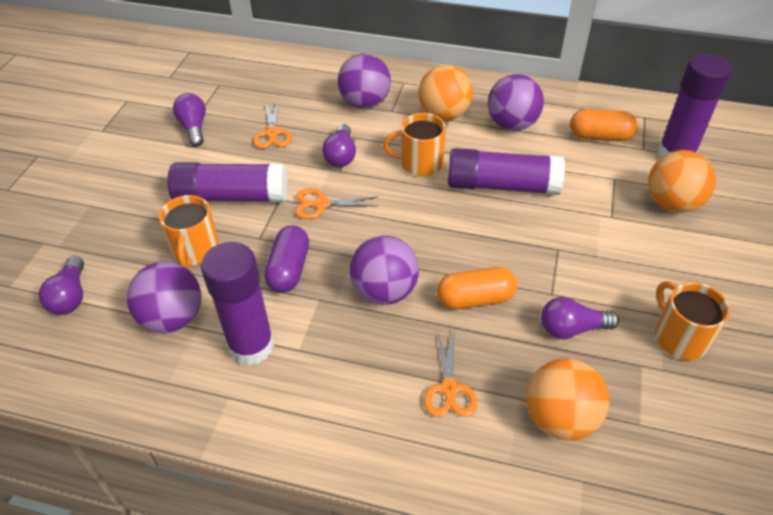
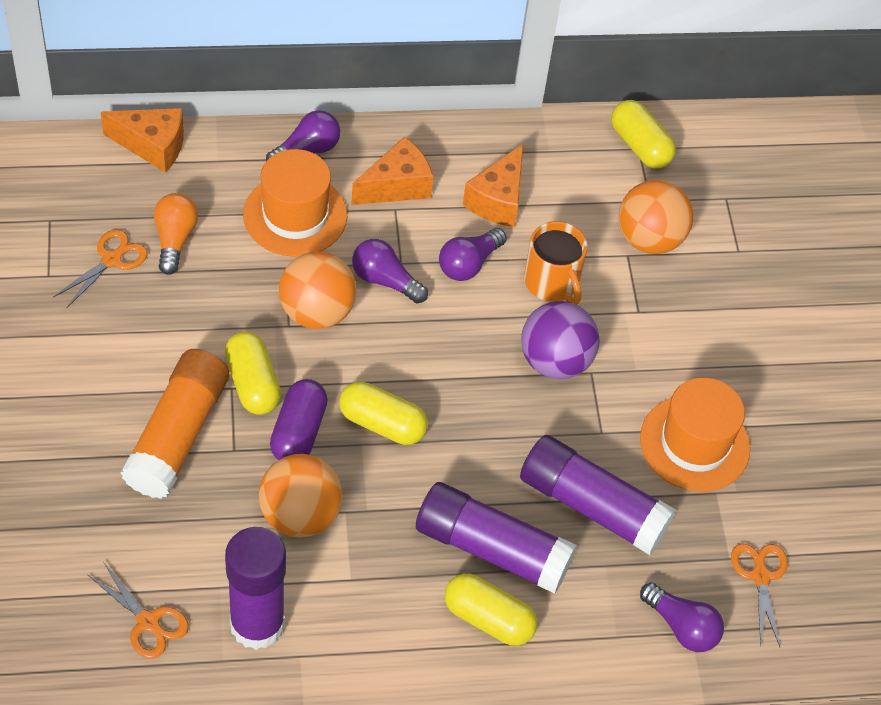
orange capsule: [437,267,517,309] [570,109,638,141] = 2 -> none = 0
orange cheese: none = 0 -> [101,108,184,173] [351,137,433,205] [463,144,523,227] = 3
orange glue stick: none = 0 -> [120,349,229,499] = 1
orange hat: none = 0 -> [243,149,348,257] [640,378,750,492] = 2
orange light bulb: none = 0 -> [154,193,198,275] = 1
orange mug: [159,195,219,269] [383,113,446,176] [655,281,730,360] = 3 -> [524,221,587,305] = 1
purple ball: [127,262,201,333] [338,54,391,109] [350,236,419,305] [488,74,544,131] = 4 -> [521,301,600,379] = 1
purple glue stick: [167,162,288,202] [201,242,274,365] [448,148,565,195] [658,54,732,157] = 4 -> [225,527,286,650] [416,482,577,594] [520,435,676,555] = 3
yellow capsule: none = 0 -> [225,331,281,415] [339,381,428,445] [445,573,538,646] [611,100,676,168] = 4

